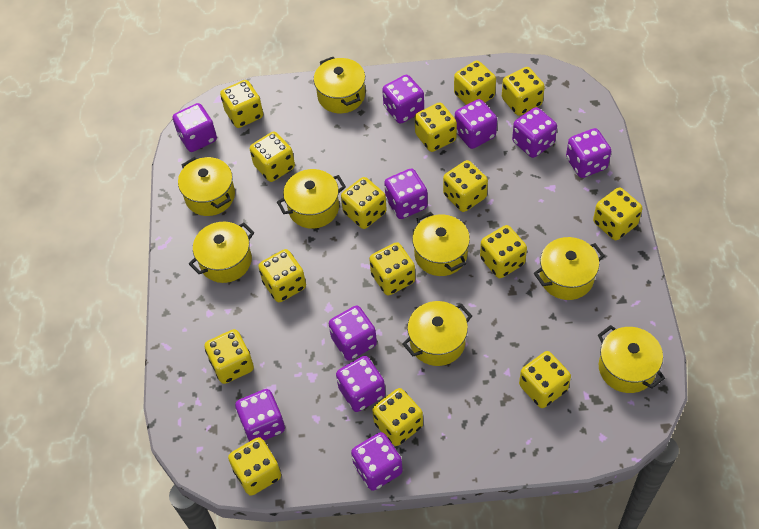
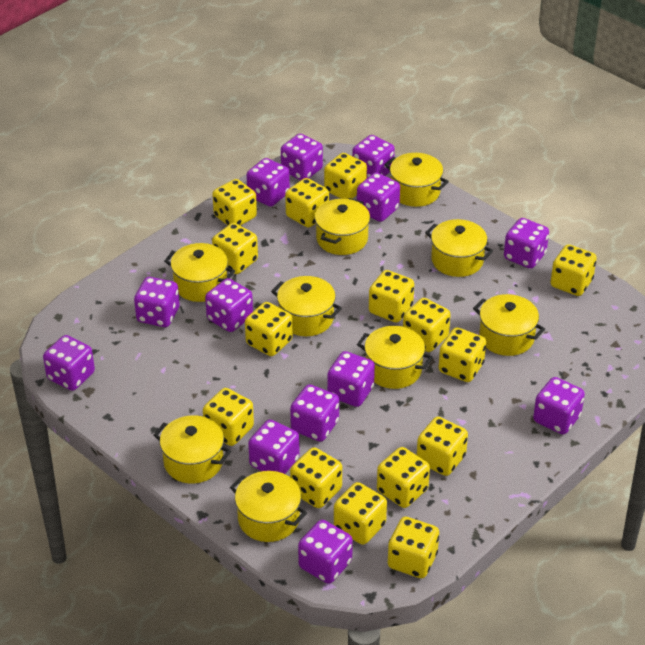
purple dice: [173,103,217,152] [235,389,285,442] [329,306,377,360] [336,356,385,412] [351,432,403,491] [382,75,424,124] [384,168,428,219] [455,99,497,149] [512,107,557,158] [566,128,611,178] = 10 -> [43,335,95,391] [134,277,180,327] [205,278,253,332] [246,158,290,207] [248,420,300,474] [281,134,323,180] [290,384,339,442] [298,520,353,584] [327,351,375,407] [352,135,395,178] [357,172,400,222] [504,218,549,269] [533,377,585,435] = 13
yellow pot: [178,157,235,216] [189,222,254,283] [277,169,346,229] [314,57,365,113] [402,301,472,366] [412,212,470,276] [534,237,605,300] [598,325,665,393] = 8 -> [154,415,231,483] [164,243,235,302] [230,471,307,542] [271,276,342,336] [315,198,370,255] [357,326,433,389] [384,153,449,207] [425,219,493,277] [473,294,545,356] = 9

